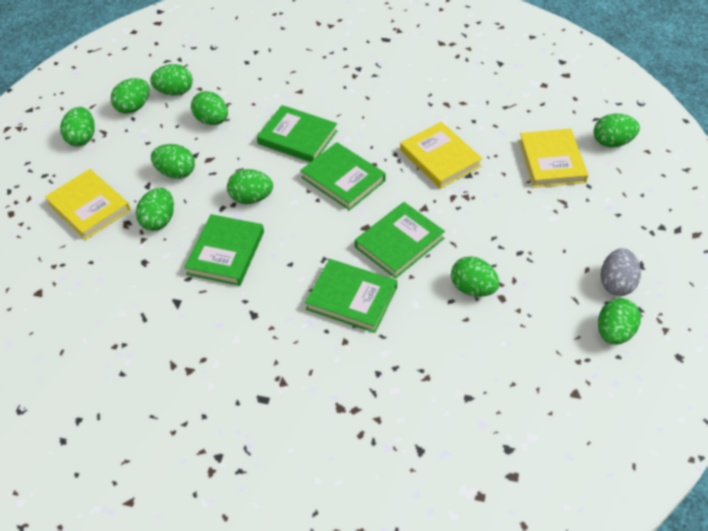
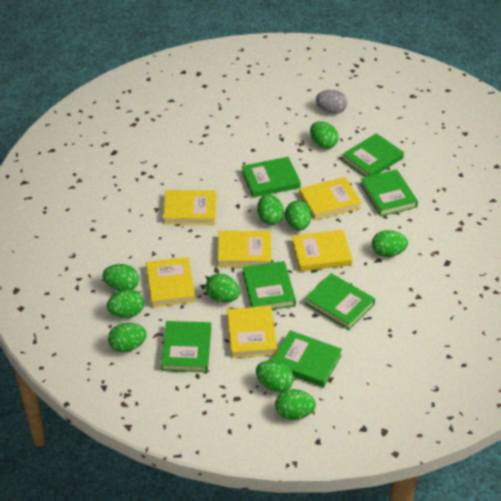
green book: [184,214,264,286] [257,105,338,162] [300,142,386,210] [305,259,397,333] [355,202,445,279] = 5 -> [161,321,211,372] [242,157,301,197] [243,261,296,310] [272,330,342,387] [305,273,375,330] [342,133,404,177] [360,169,418,217] = 7
yellow book: [45,169,131,240] [400,122,482,189] [519,128,588,188] = 3 -> [146,257,196,307] [163,190,216,225] [218,231,271,267] [227,306,277,358] [292,230,352,272] [299,177,362,221] = 6

